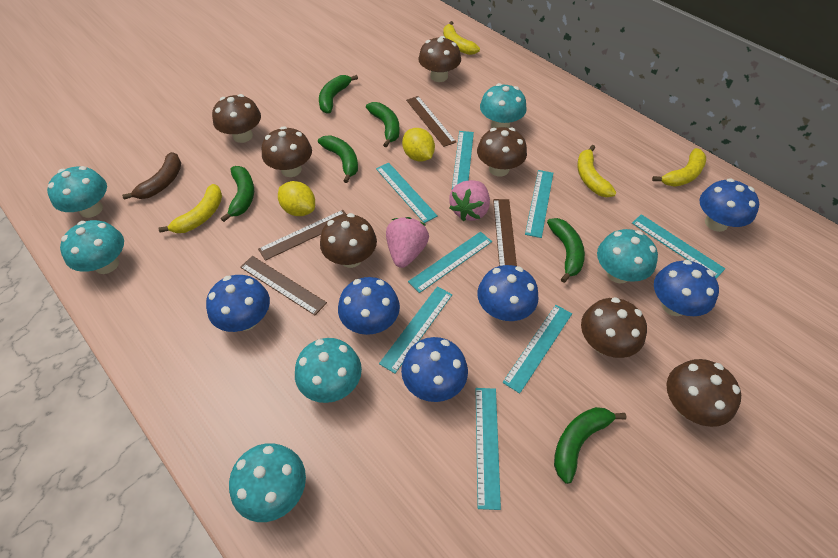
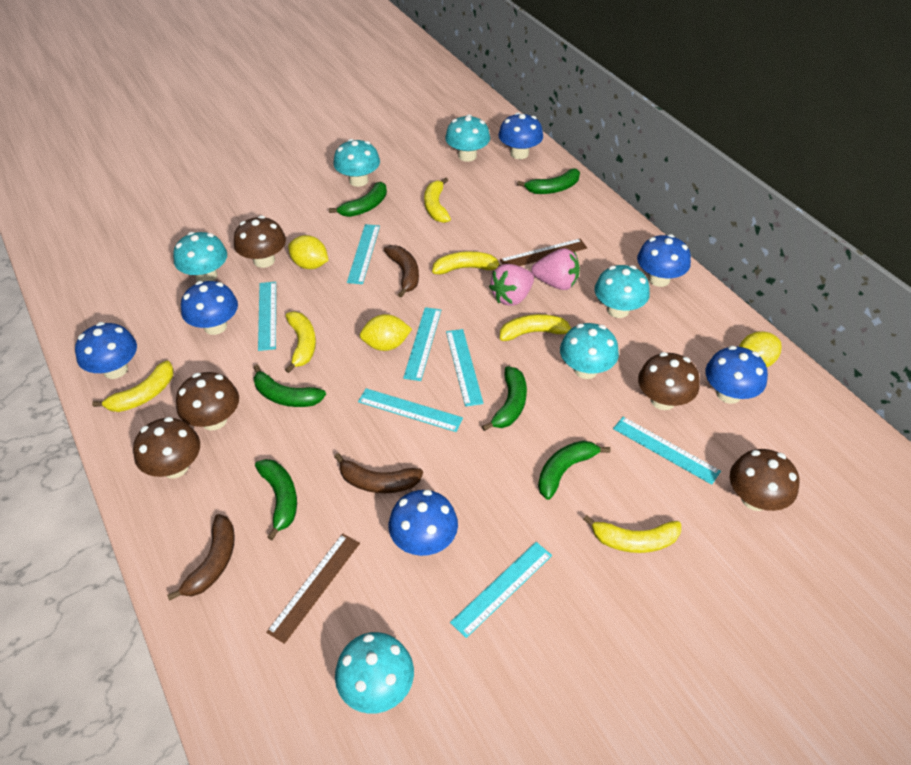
brown banana: [122,152,181,200] = 1 -> [167,514,235,601] [334,453,423,493] [384,245,419,298] = 3
brown mushroom: [212,94,261,143] [261,126,312,177] [320,213,377,268] [418,36,461,82] [477,127,527,177] [581,297,647,358] [667,359,741,427] = 7 -> [133,417,200,478] [176,372,239,430] [234,216,286,268] [638,352,700,410] [730,449,799,511] = 5
brown ruler: [240,256,327,315] [258,210,346,261] [406,96,456,147] [493,199,517,266] = 4 -> [266,533,360,644] [500,239,587,266] = 2
turquoise ruler: [376,163,437,223] [379,286,452,373] [408,232,492,293] [452,131,474,189] [476,388,501,510] [502,305,572,394] [525,170,553,238] [632,214,725,279] = 8 -> [258,282,276,351] [347,224,380,284] [358,388,463,432] [403,307,441,381] [446,329,484,407] [450,542,552,638] [613,417,721,485] = 7
yellow banana: [159,184,222,233] [443,21,480,55] [577,145,616,197] [652,148,706,187] = 4 -> [92,361,174,412] [285,312,316,373] [424,177,451,223] [432,251,501,275] [500,314,571,341] [583,515,681,553] = 6
yellow lemon: [278,181,315,216] [402,128,435,161] = 2 -> [288,235,329,269] [360,314,412,351] [739,332,782,367] = 3

